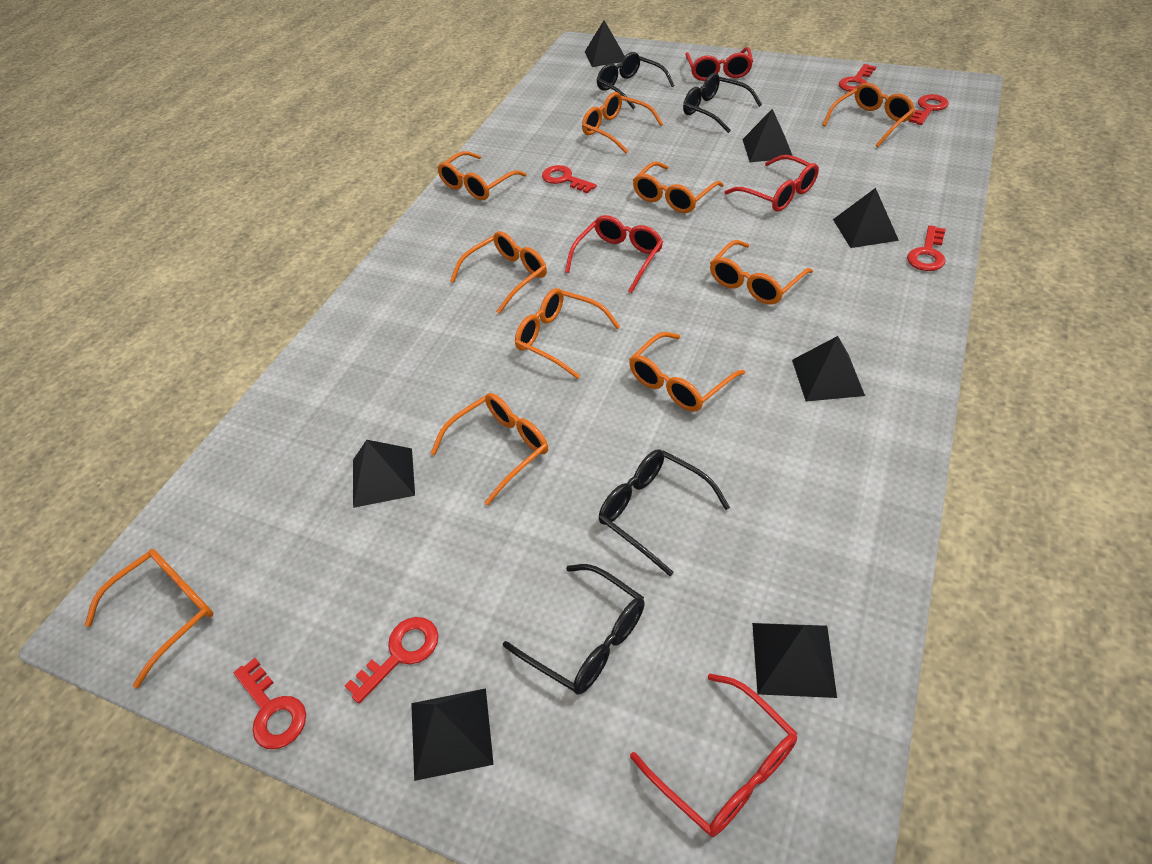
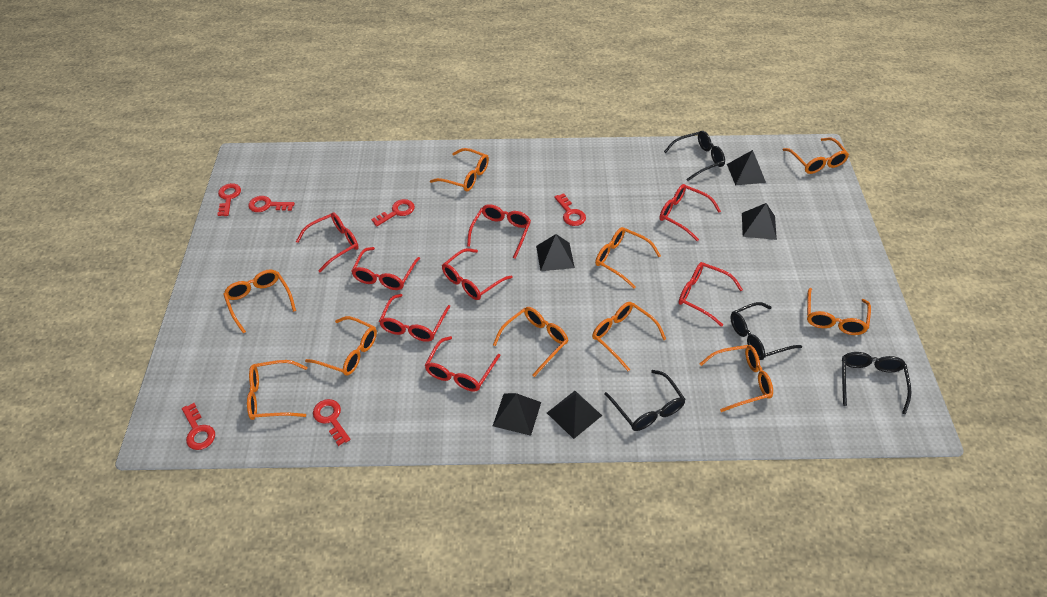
black pyramid: [353,440,415,508] [411,688,494,781] [585,20,625,67] [742,109,793,162] [752,623,837,698] [792,336,865,402] [833,188,899,248] = 7 -> [493,393,541,436] [536,234,575,271] [547,391,602,439] [727,150,766,185] [742,203,777,240] = 5
red glasses: [565,215,663,293] [630,674,797,837] [685,47,753,81] [724,155,819,212] = 4 -> [296,212,359,272] [351,247,420,290] [379,294,451,342] [425,336,501,392] [442,248,513,300] [467,204,531,259] [660,184,721,241] [678,262,743,327] = 8

